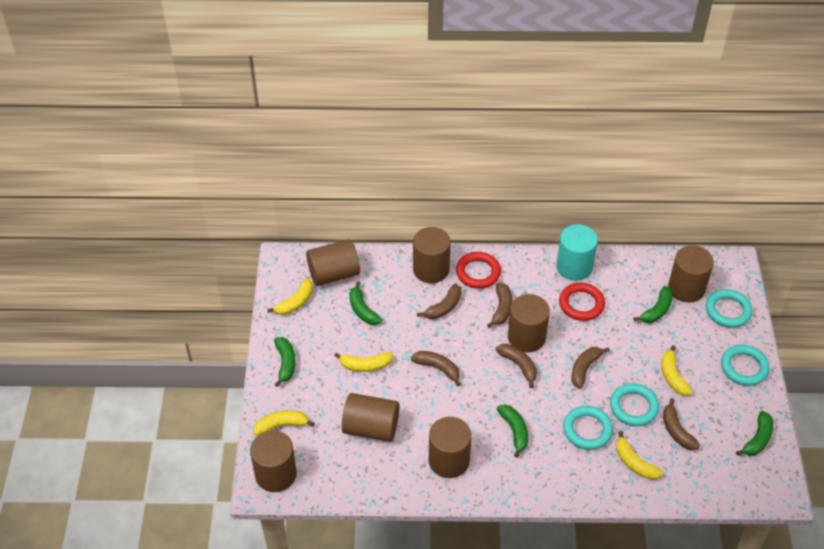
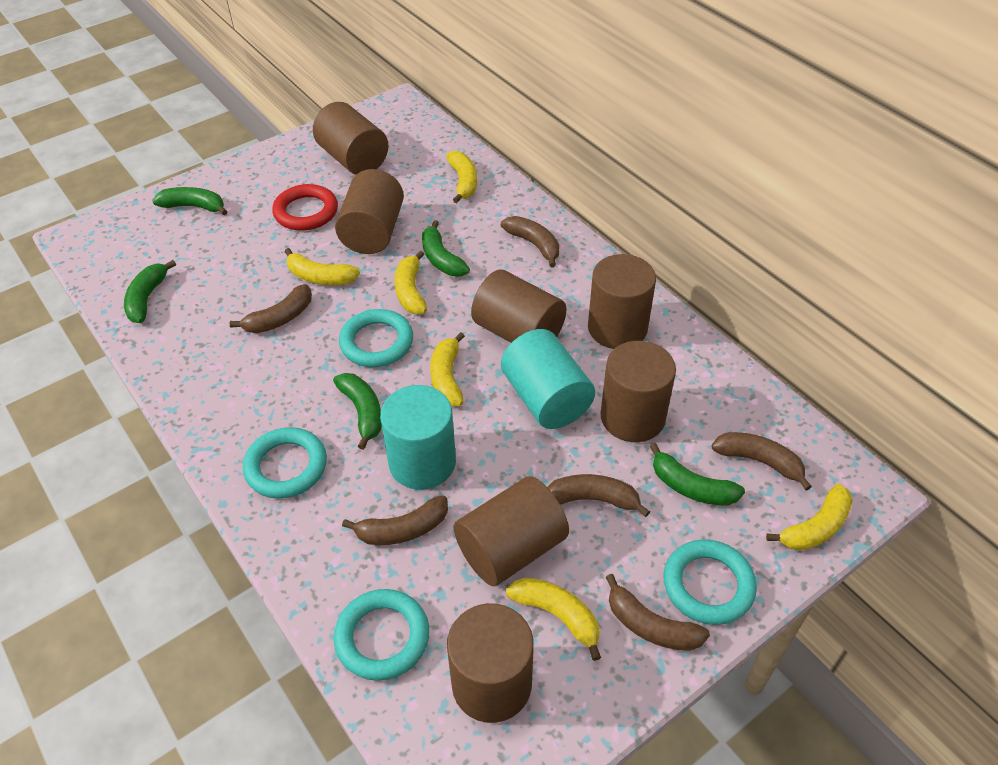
red ring: [456,252,501,289] [559,283,605,321] = 2 -> [272,184,338,231] = 1
turquoise cylinder: [556,224,598,281] = 1 -> [380,385,456,490] [501,329,595,429] = 2
yellow banana: [253,410,315,435] [267,279,313,315] [334,352,393,372] [616,431,663,480] [661,345,692,395] = 5 -> [284,248,360,285] [395,251,427,314] [430,332,465,406] [446,151,477,203] [506,578,601,661] [766,484,853,551] = 6

